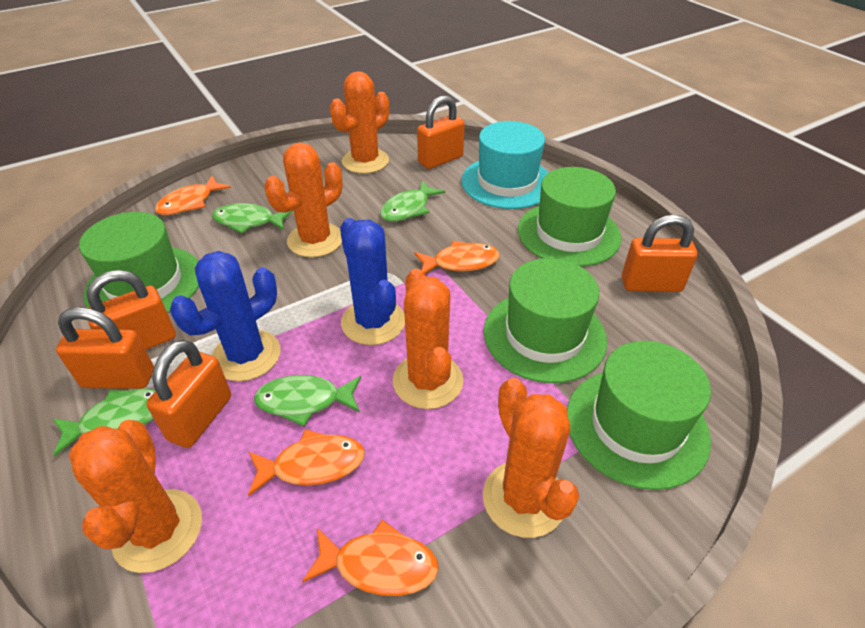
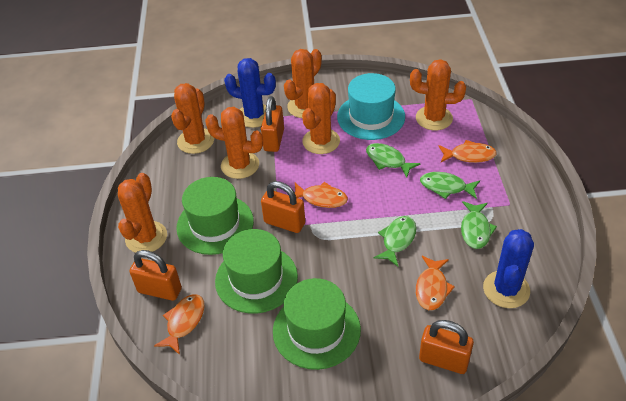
green hat: [79,212,199,313] [484,258,607,383] [518,167,622,267] [567,341,711,490] = 4 -> [176,177,254,255] [215,229,298,314] [273,278,361,370] = 3
orange cactus: [69,420,202,573] [265,143,343,257] [330,71,389,174] [393,269,463,409] [483,378,579,538] = 5 -> [118,173,167,253] [171,83,214,154] [205,107,263,179] [284,49,322,118] [302,83,340,154] [410,59,466,130] = 6
orange padlock: [56,307,154,389] [86,270,176,350] [146,340,231,448] [417,95,465,169] [622,215,698,292] = 5 -> [129,250,182,301] [261,96,284,152] [261,181,305,233] [419,320,474,374] = 4

